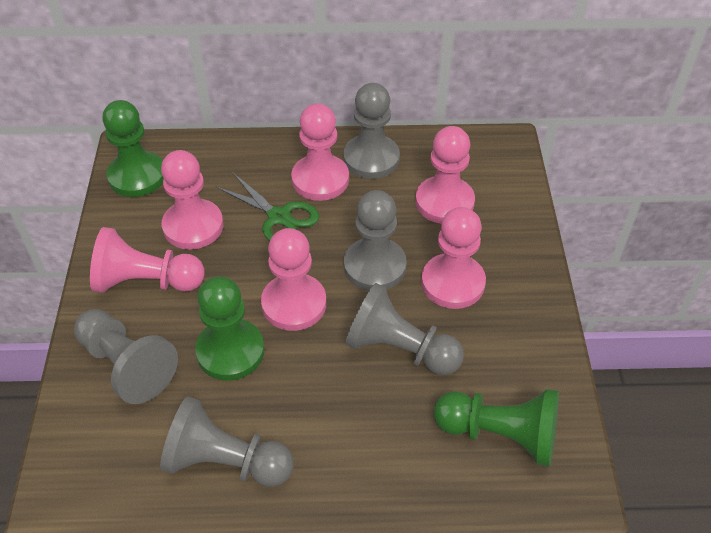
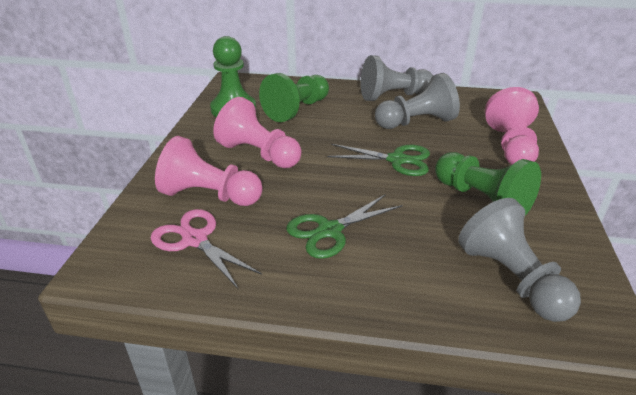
green scissors: [216,173,319,241] = 1 -> [286,194,402,259] [327,144,430,176] = 2
grey pawn: [74,309,178,404] [160,396,294,487] [344,83,400,179] [344,190,407,291] [345,283,464,375] = 5 -> [361,55,433,101] [375,73,460,129] [458,198,581,322] = 3
pink pawn: [90,227,204,293] [161,150,223,250] [261,228,326,331] [291,103,349,201] [415,126,475,224] [421,207,486,309] = 6 -> [155,136,263,206] [213,97,302,168] [485,87,539,165] = 3
pink scissors: none = 0 -> [151,209,262,290] = 1

